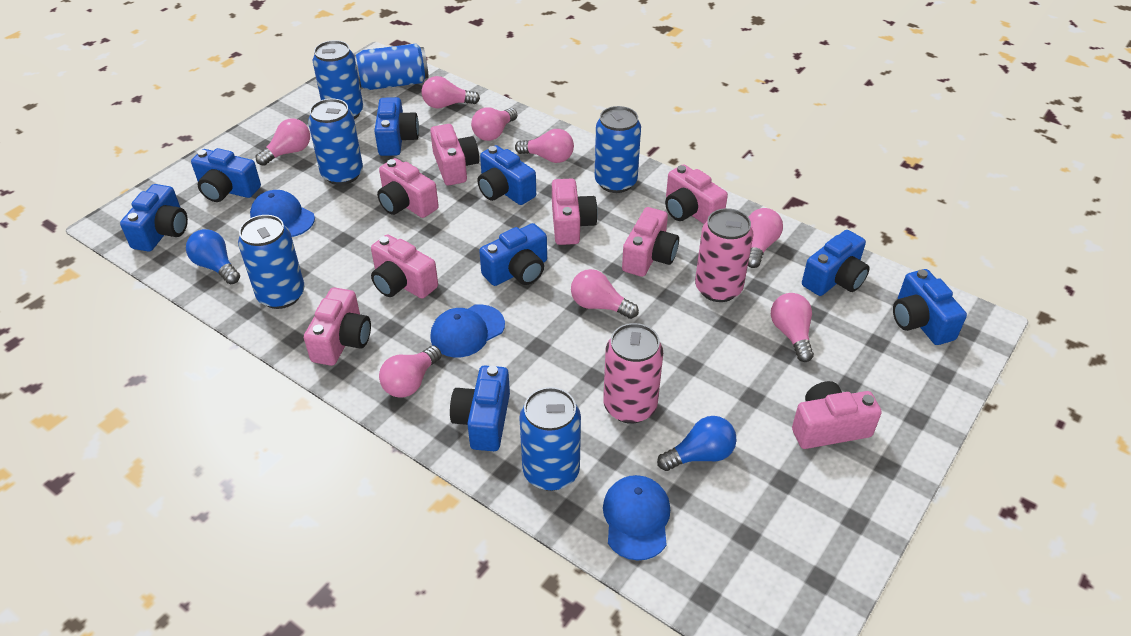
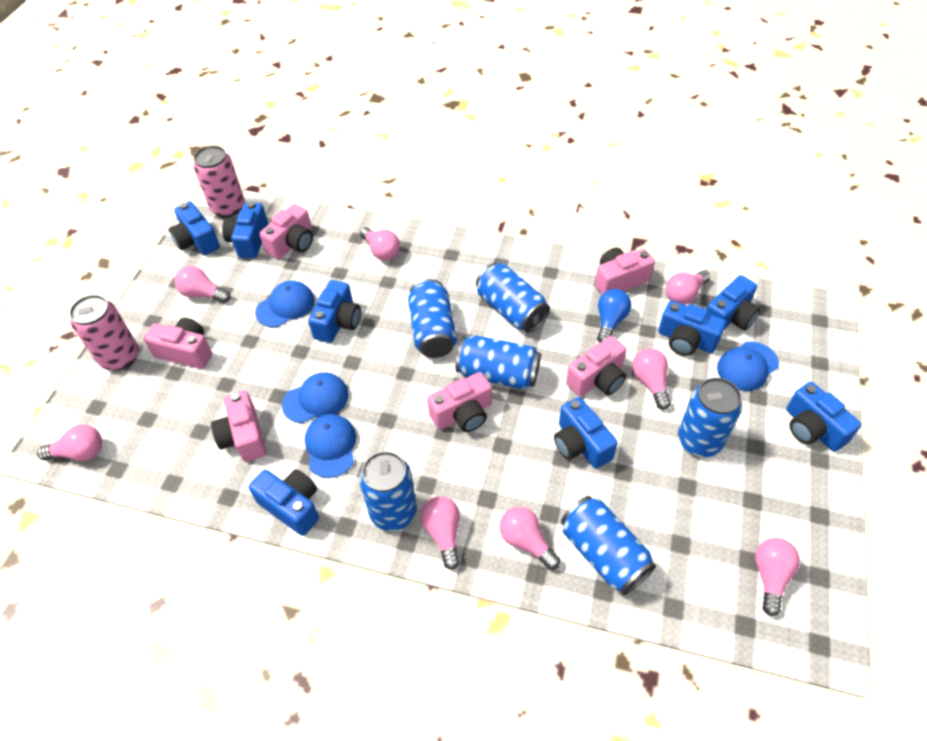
blue cap: [250,190,315,237] [430,304,505,357] [603,475,670,561] = 3 -> [255,281,315,327] [282,372,349,423] [305,414,356,478] [717,342,779,391] = 4
blue light bulb: [186,229,240,284] [657,416,737,471] = 2 -> [597,289,631,343] = 1
pink camera: [304,287,371,366] [371,234,438,299] [377,158,439,218] [430,124,479,186] [552,179,598,245] [622,207,679,277] [665,164,728,224] [792,381,882,449] = 8 -> [143,318,212,369] [211,390,266,462] [259,204,313,259] [427,372,492,432] [566,336,626,397] [595,248,655,295] = 6

